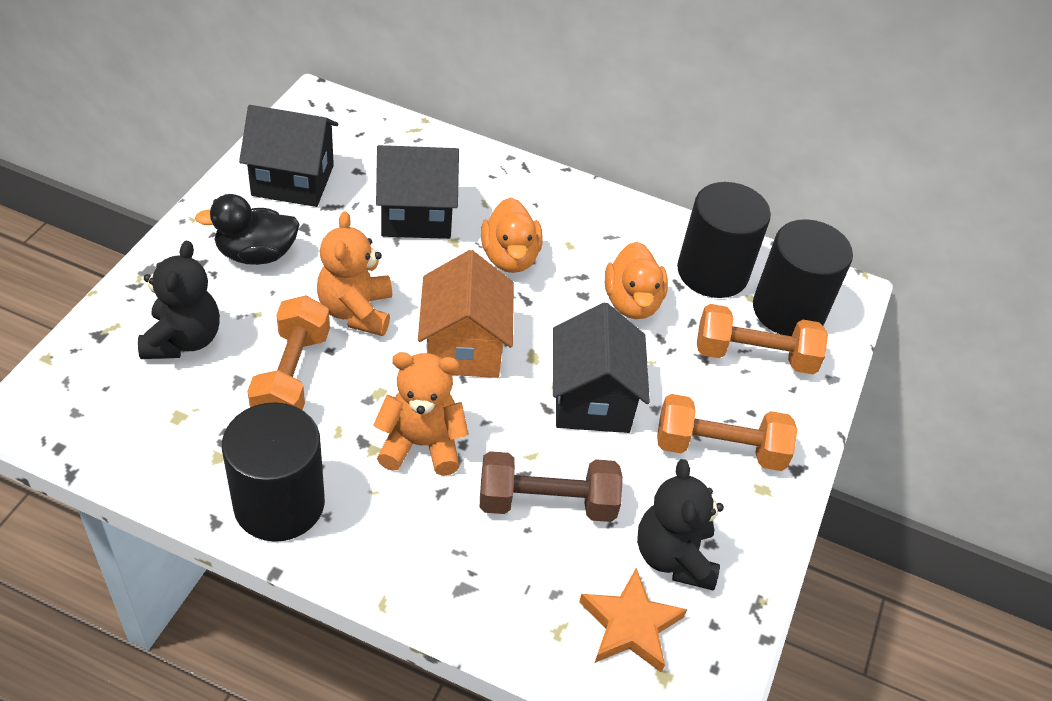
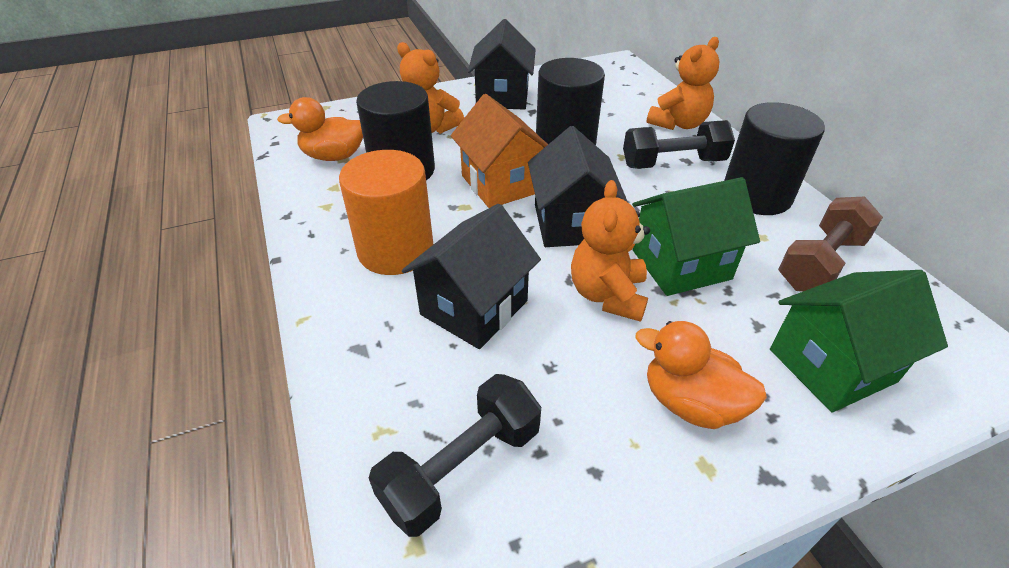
black duck: [195,194,300,265] = 1 -> none = 0
black dumbbell: none = 0 -> [369,374,541,537] [623,120,735,169] = 2
black teddy bear: [138,241,220,359] [637,459,724,590] = 2 -> none = 0
green house: none = 0 -> [632,177,760,296] [770,270,948,413] = 2
orange cylinder: none = 0 -> [339,150,434,275] = 1
orange dumbbell: [247,295,330,410] [657,394,797,471] [697,304,828,374] = 3 -> none = 0
orange star: [579,568,687,673] = 1 -> none = 0
orange teddy bear: [317,211,392,336] [373,352,469,476] = 2 -> [397,42,464,134] [571,180,650,322] [647,37,720,130] = 3

